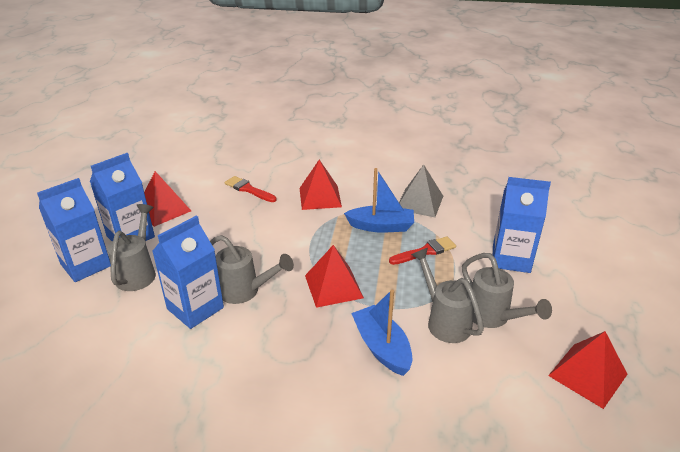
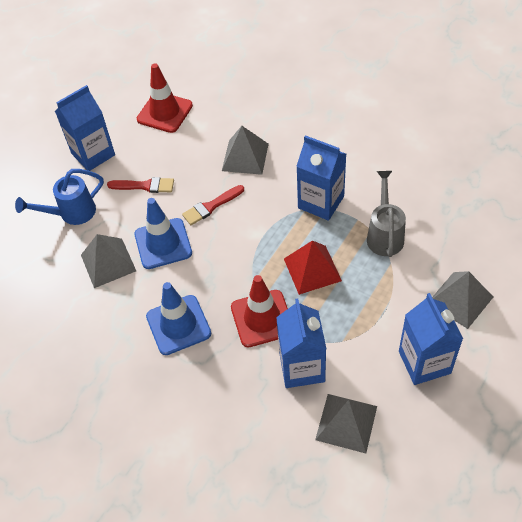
blue boat: [344,168,414,232] [351,290,412,376] = 2 -> none = 0
blue traffic cone: none = 0 -> [134,198,192,269] [146,282,211,355] = 2
blue watering can: none = 0 -> [15,169,104,225] = 1
grey pyramid: [399,164,443,217] = 1 -> [81,234,136,288] [222,126,269,175] [315,394,377,453] [432,271,493,329] = 4
grey watering can: [107,204,156,291] [210,235,294,304] [411,248,484,343] [462,253,552,328] = 4 -> [367,171,406,257] = 1
red pyramid: [144,171,191,227] [300,160,342,210] [305,245,364,308] [548,331,628,409] = 4 -> [284,241,342,295] = 1
red traffic cone: none = 0 -> [137,63,193,133] [231,275,288,347] = 2

